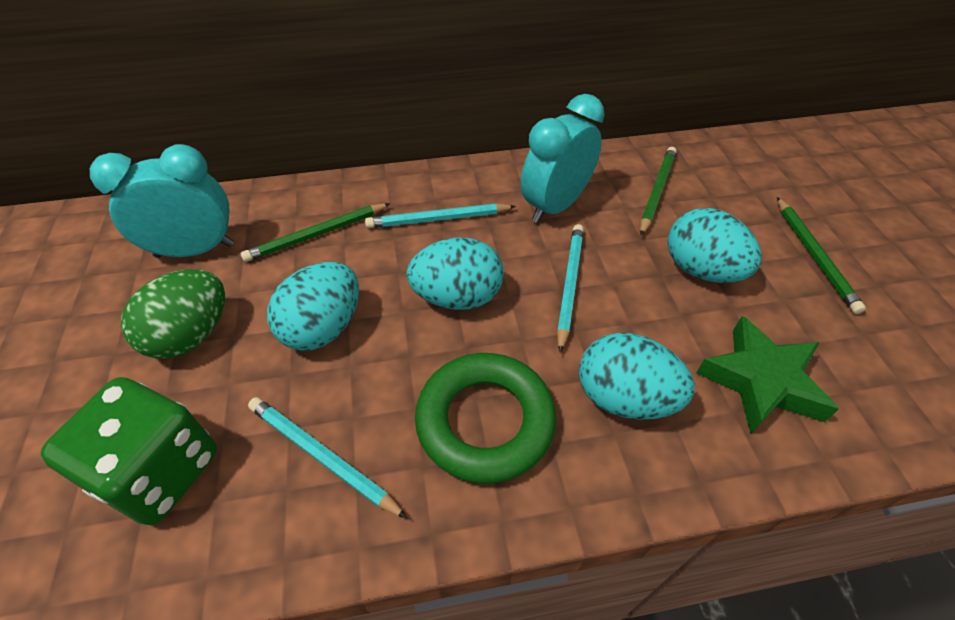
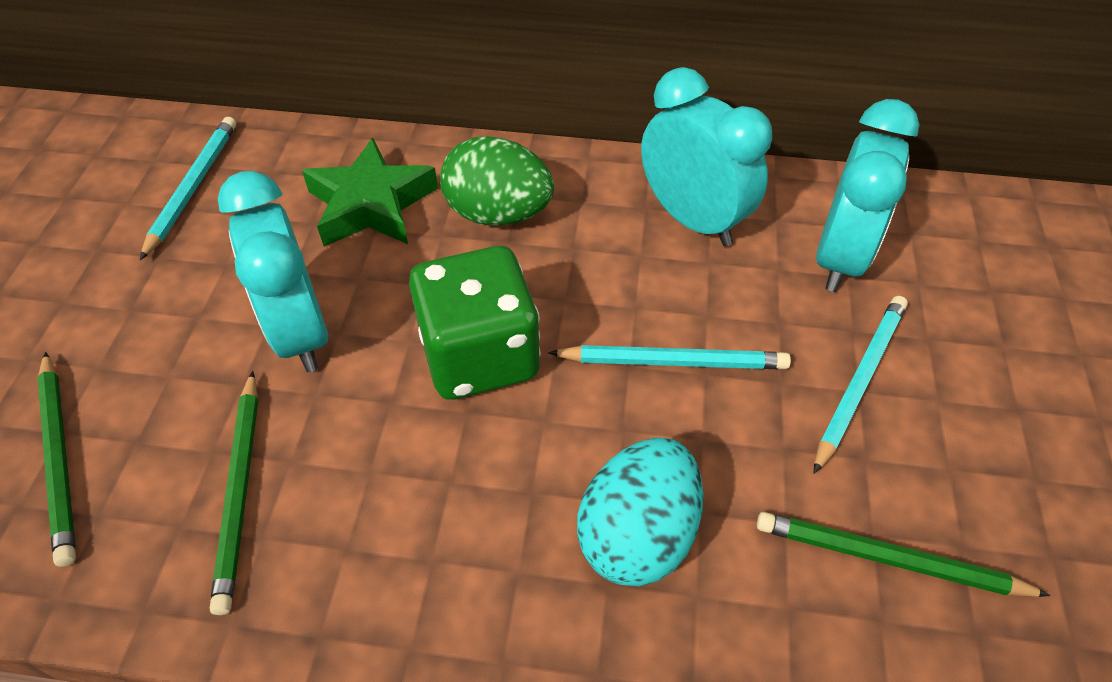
green ring: [415,353,556,484] = 1 -> none = 0
turquoise clock: [90,144,234,258] [521,94,604,223] = 2 -> [218,171,328,372] [641,67,772,246] [816,99,919,292] = 3
turquoise egg: [267,262,359,350] [406,238,504,310] [579,333,695,420] [668,208,761,283] = 4 -> [577,437,703,587] = 1

